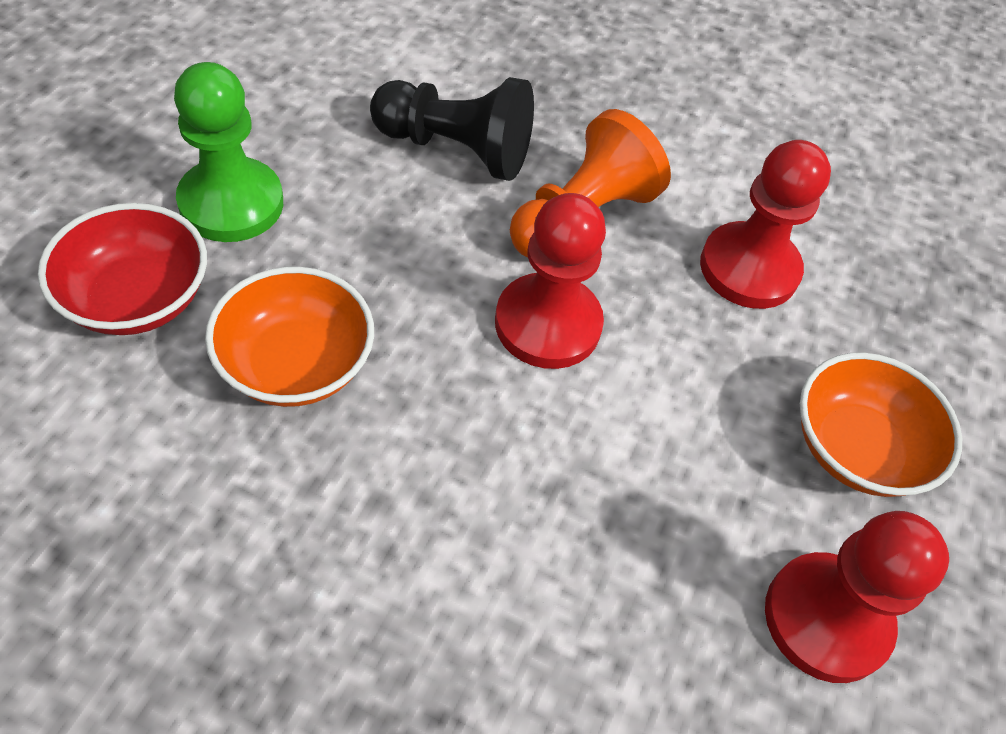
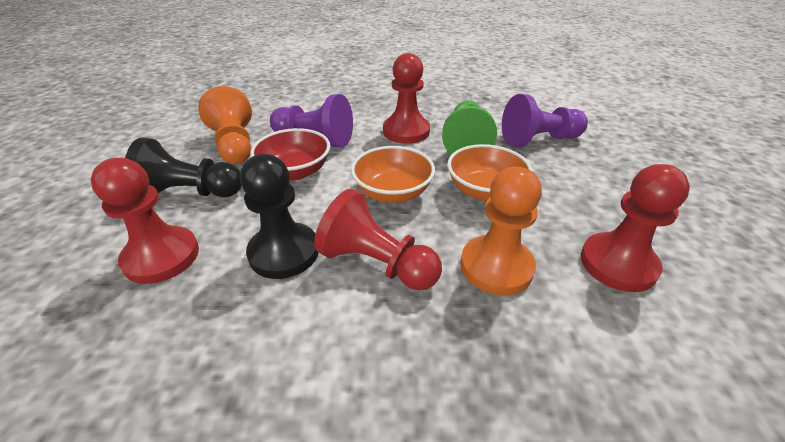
black pawn: [370,77,534,181] = 1 -> [125,137,242,197] [240,154,318,279] = 2
orange pawn: [510,109,671,258] = 1 -> [198,86,252,164] [461,167,542,295] = 2
purple pawn: none = 0 -> [270,94,353,147] [502,94,588,147] = 2
red pawn: [495,193,606,369] [700,140,831,309] [765,511,949,683] = 3 -> [91,158,199,284] [314,189,442,290] [383,53,430,144] [581,164,690,292] = 4

